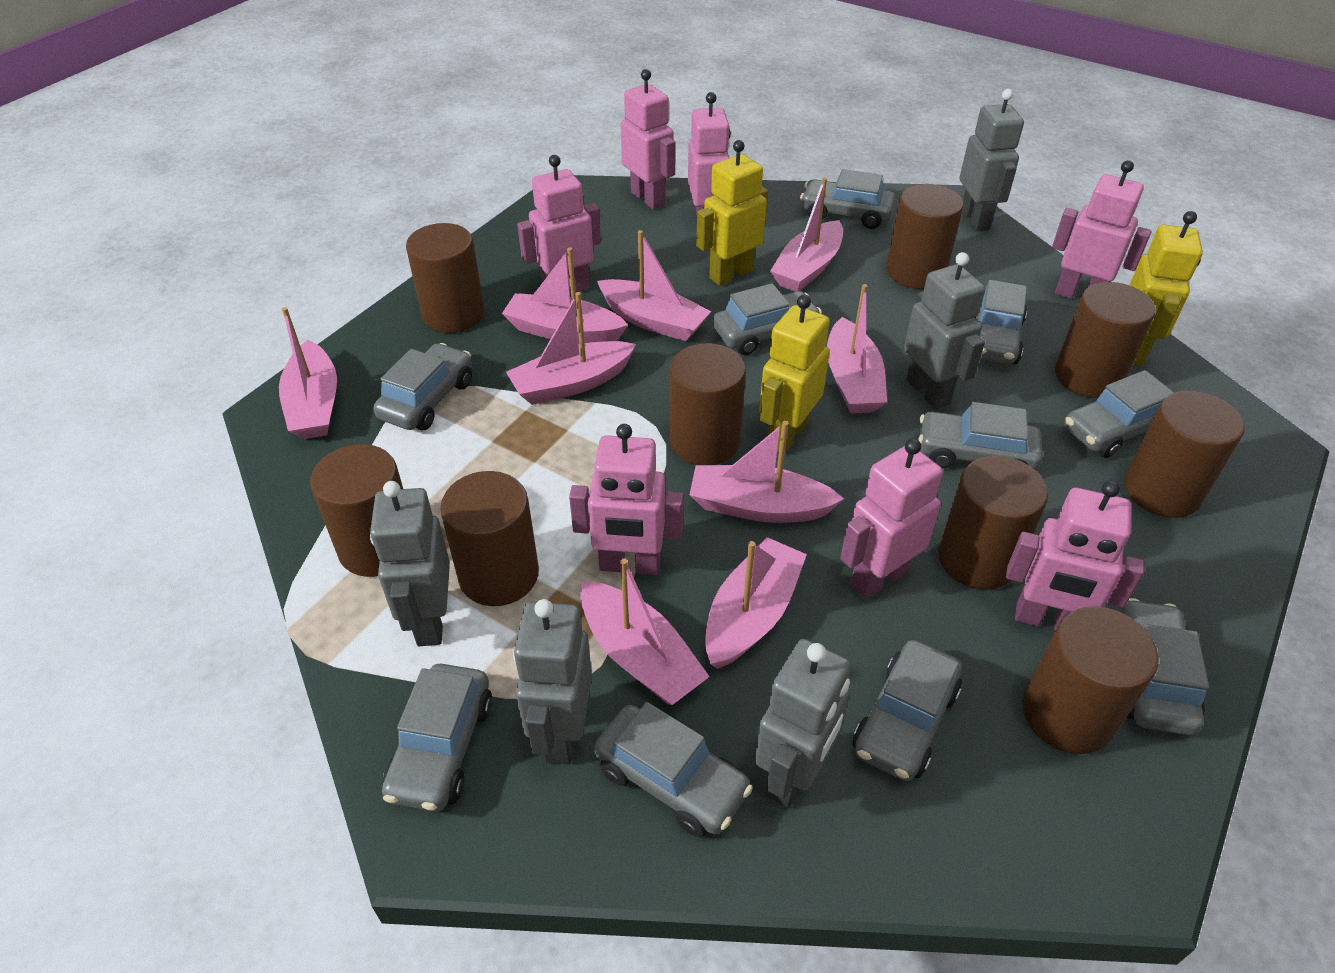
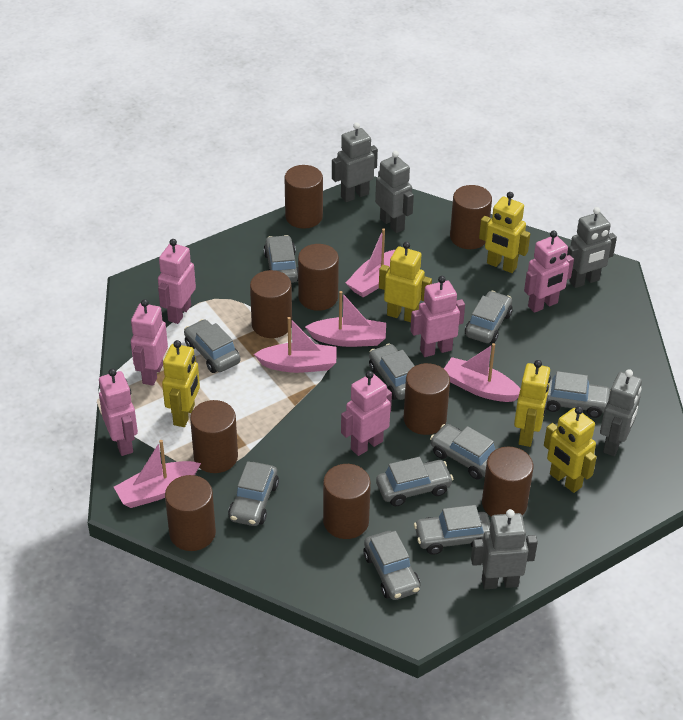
pink boat: [279,307,337,439] [502,247,628,344] [506,292,636,405] [580,559,710,705] [597,230,711,341] [689,421,844,523] [705,537,807,669] [770,178,843,291] [827,284,887,413] = 9 -> [114,440,201,508] [254,317,336,373] [305,291,386,347] [346,228,395,297] [444,343,520,402] = 5
pink robot: [517,155,601,292] [569,424,683,575] [621,69,676,209] [688,92,731,214] [840,438,943,600] [1006,480,1144,630] [1052,160,1151,299] = 7 -> [99,368,138,456] [131,299,168,386] [158,239,196,324] [341,371,392,456] [410,276,465,357] [524,231,574,313] = 6
yellow robot: [696,140,768,286] [759,295,830,453] [1129,211,1203,365] = 3 -> [162,340,200,427] [379,242,432,322] [479,192,530,273] [514,360,551,447] [544,406,597,493] = 5

